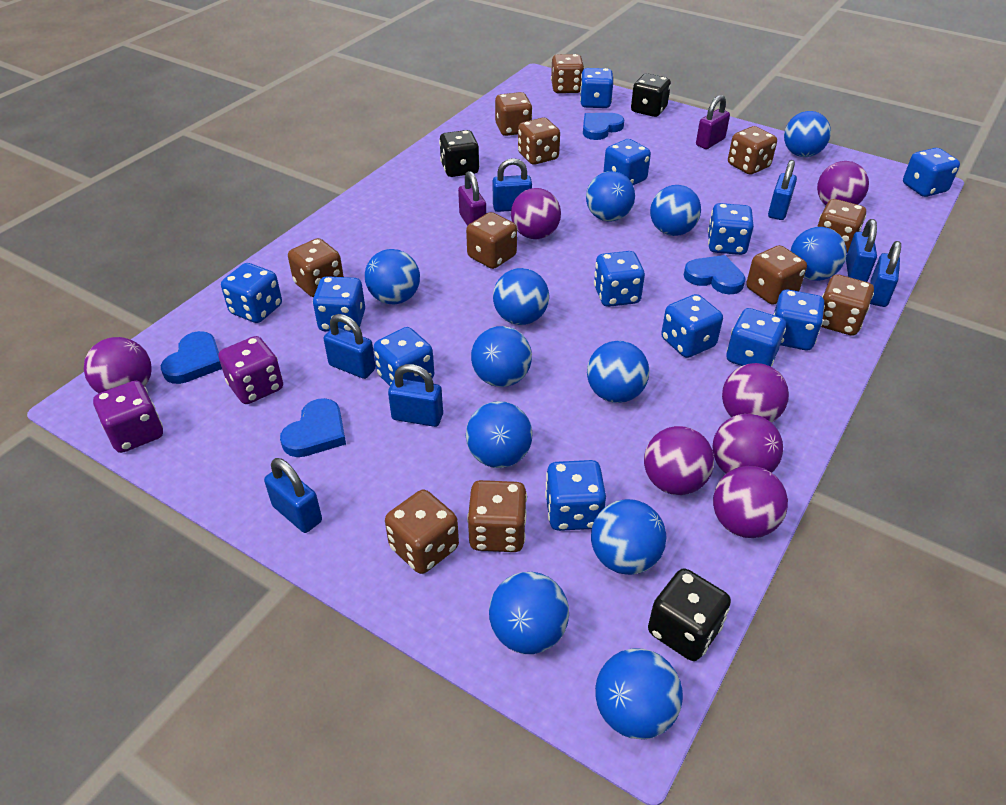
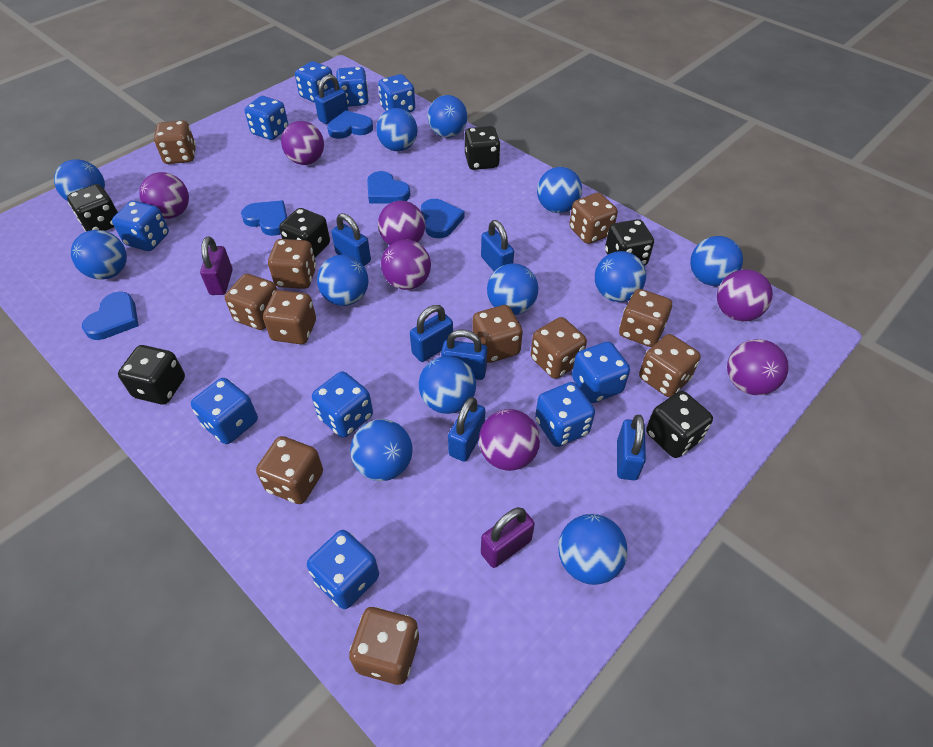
black dice: [439,130,480,177] [631,73,671,117] [648,568,731,661] = 3 -> [67,184,118,231] [118,345,185,404] [279,208,330,257] [465,126,501,170] [605,219,654,266] [646,391,713,458] = 6
blue dice: [221,263,282,323] [313,276,365,333] [373,327,434,386] [545,460,606,531] [580,68,613,108] [594,251,645,307] [603,139,651,185] [661,294,723,358] [708,203,754,255] [726,308,786,367] [774,290,825,350] [903,148,960,197] = 12 -> [112,201,169,251] [191,378,258,444] [245,96,288,140] [295,61,334,103] [307,530,379,609] [312,371,373,438] [336,67,369,107] [378,74,415,113] [535,382,595,447] [572,342,630,403] = 10
blue heart: [161,331,222,384] [280,398,346,457] [583,113,625,140] [684,255,745,294] = 4 -> [82,292,139,340] [241,200,287,236] [327,111,373,139] [367,171,410,204] [421,199,465,238] = 5
purple dice: [93,381,163,453] [219,336,283,404] = 2 -> none = 0

